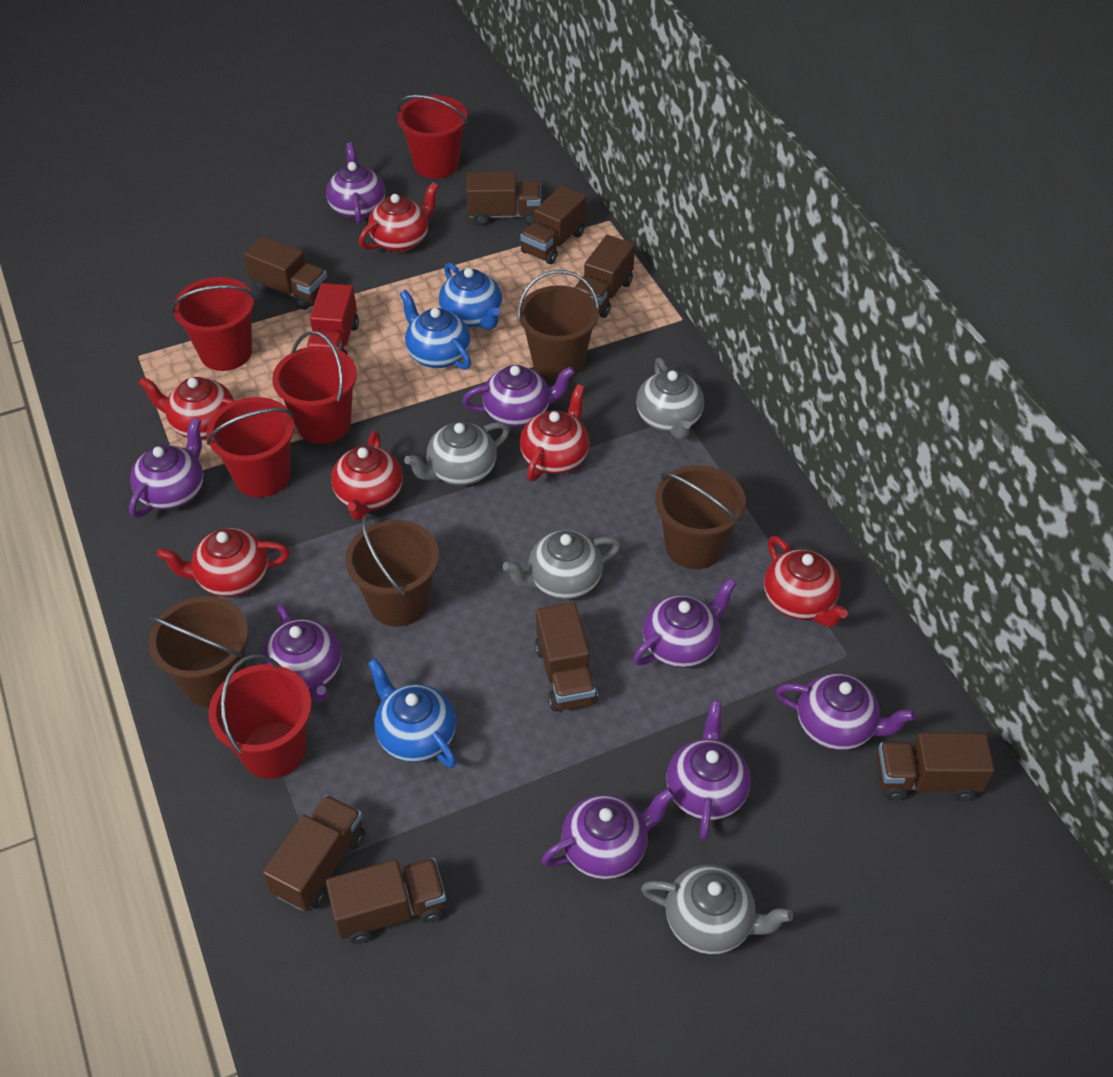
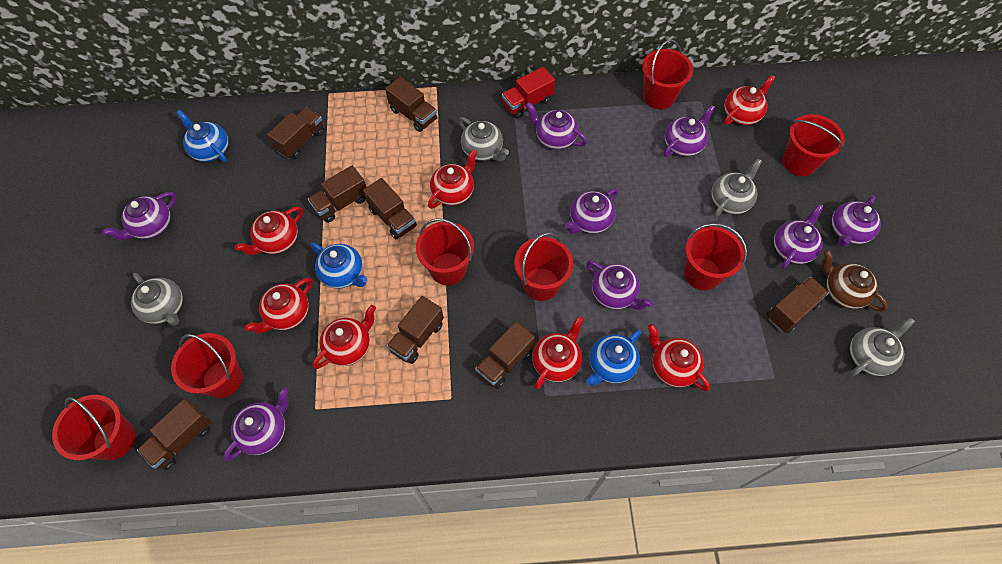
brown bucket: [149,596,248,707] [345,514,439,627] [517,270,599,380] [655,465,746,569] = 4 -> none = 0
brown teapot: none = 0 -> [821,250,888,312] = 1
red bucket: [171,277,256,371] [207,397,294,498] [209,655,312,779] [272,331,357,444] [397,95,467,179] = 5 -> [52,395,136,461] [171,333,243,398] [416,218,474,285] [514,232,573,301] [642,39,693,109] [684,223,747,290] [782,114,845,176] = 7
red teapot: [138,377,235,439] [157,528,290,597] [331,431,403,520] [359,182,439,252] [520,384,589,481] [764,536,848,627] = 6 -> [234,207,303,255] [244,278,312,333] [313,305,376,369] [428,149,477,209] [532,316,583,389] [648,324,710,391] [724,75,775,125] = 7

